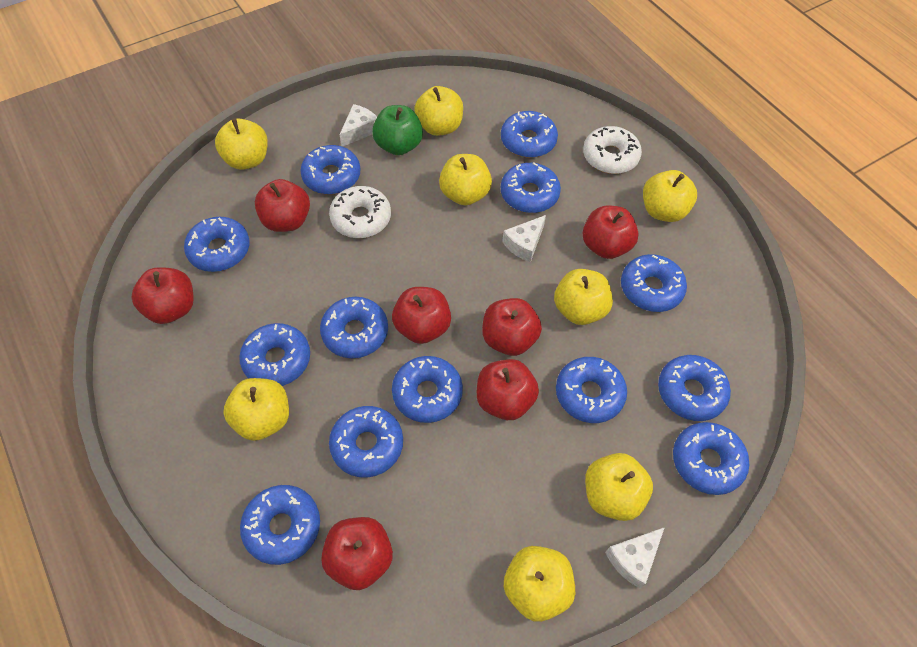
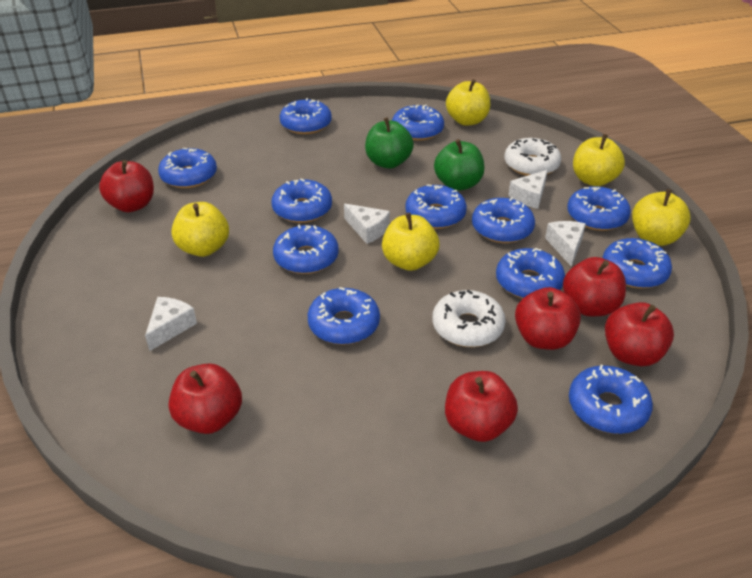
blue donut: [184,217,250,272] [239,323,310,386] [240,485,320,565] [300,145,361,194] [320,297,388,358] [329,406,403,477] [392,356,463,423] [501,111,558,158] [501,163,561,213] [556,357,627,423] [621,254,687,312] [658,355,731,421] [673,422,750,495] = 13 -> [158,148,217,188] [271,179,332,223] [273,225,339,274] [280,98,332,134] [308,287,380,345] [392,104,444,141] [405,184,467,229] [472,197,535,243] [496,248,565,299] [567,186,631,231] [569,365,653,434] [603,238,672,289] = 12
green apple: [372,105,423,155] = 1 -> [365,117,414,168] [434,139,485,191] = 2
red apple: [131,267,194,324] [255,179,310,232] [321,517,393,590] [392,287,451,344] [477,359,539,420] [482,298,542,356] [583,206,639,259] = 7 -> [99,160,154,212] [169,363,242,434] [445,371,518,442] [515,287,581,350] [563,257,626,316] [605,302,674,366] = 6
white cheese: [340,104,377,147] [502,215,546,262] [605,527,665,588] = 3 -> [145,297,197,351] [344,204,390,244] [508,170,548,209] [545,221,586,267] = 4
yellow apple: [215,119,268,170] [223,378,289,441] [414,86,463,136] [439,154,492,205] [504,546,575,622] [554,269,613,325] [585,453,653,521] [643,170,697,222] = 8 -> [171,202,229,257] [382,213,439,271] [446,79,490,126] [573,134,625,186] [632,189,691,246] = 5

